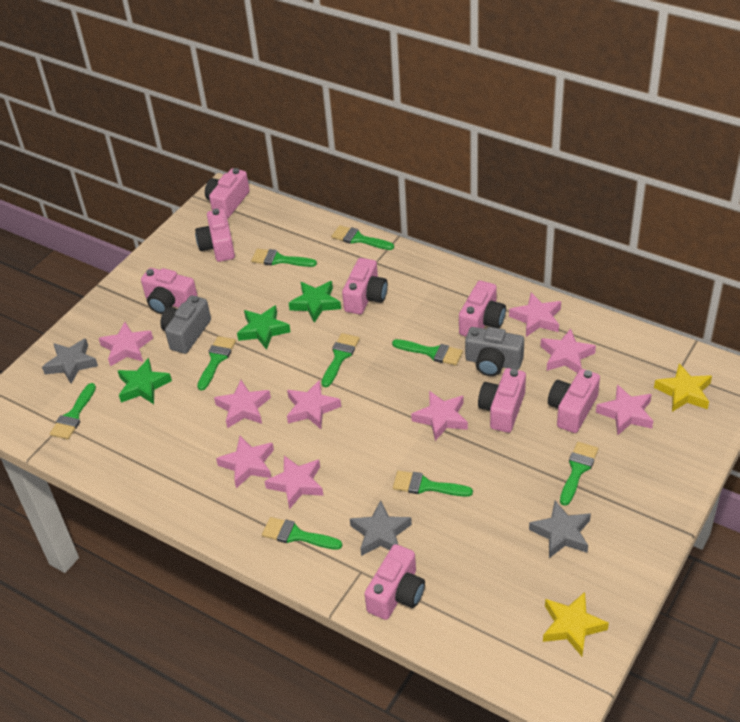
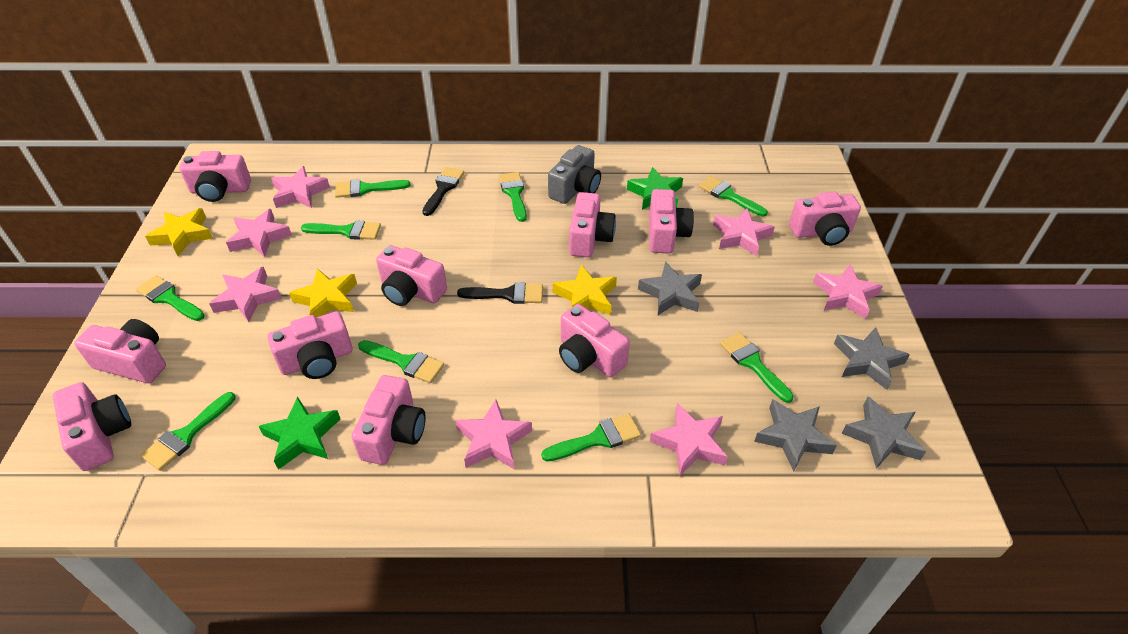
black brush: none = 0 -> [422,167,464,216] [457,282,543,304] = 2
green star: [118,358,172,404] [237,305,291,350] [289,281,341,323] = 3 -> [258,397,340,470] [627,167,683,210] = 2
grey camera: [160,295,211,354] [465,327,524,376] = 2 -> [548,145,601,204] = 1
grey star: [42,338,98,384] [350,500,412,556] [529,501,591,558] = 3 -> [638,261,702,315] [754,399,837,472] [834,327,910,390] [842,397,926,469] = 4
pink camera: [141,268,198,314] [195,209,235,262] [205,168,250,219] [342,258,388,314] [364,544,425,620] [459,281,506,336] [478,368,526,433] [548,369,600,433] = 8 -> [53,382,131,471] [74,319,166,383] [179,151,251,202] [268,311,353,379] [351,375,426,465] [376,245,447,306] [559,304,630,377] [569,192,616,257] [649,189,694,254] [789,192,861,246] = 10
pink star: [99,322,153,366] [214,380,271,428] [216,436,274,488] [264,456,324,509] [287,380,341,429] [411,391,468,441] [509,293,561,337] [540,329,596,373] [596,385,653,435] = 9 -> [209,267,282,322] [226,209,292,257] [271,166,330,208] [455,400,532,469] [650,403,728,476] [713,208,775,256] [813,264,883,319] = 7
yellow star: [543,592,609,656] [654,363,712,412] = 2 -> [145,208,213,256] [289,269,357,317] [553,265,617,315] = 3

